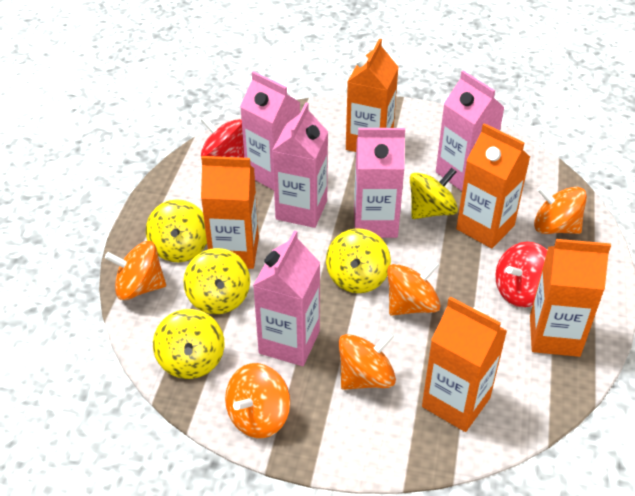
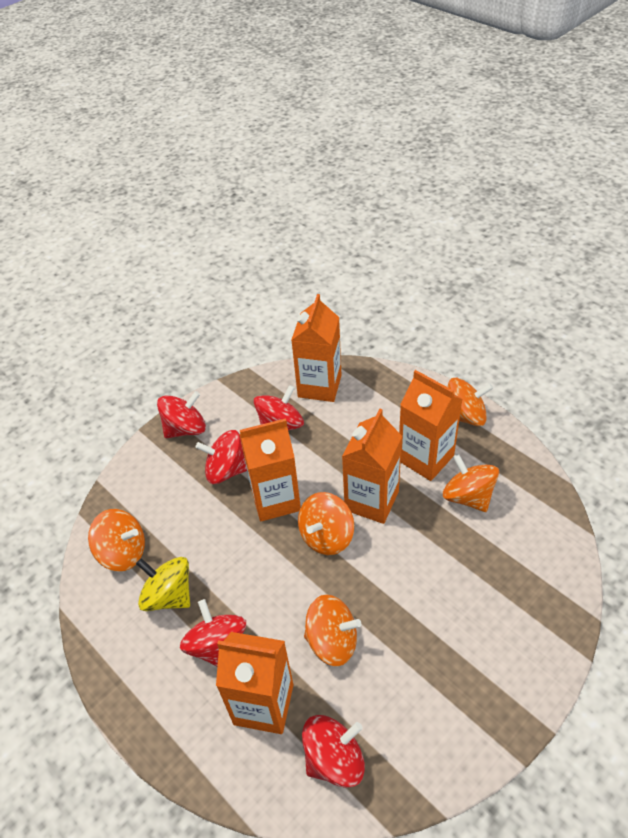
pink carton: [240,71,300,190] [253,230,320,366] [272,103,328,228] [354,128,405,238] [436,70,505,191] = 5 -> none = 0
red spinning top: [201,116,244,158] [495,242,547,307] = 2 -> [157,391,206,438] [180,599,246,666] [196,430,247,484] [254,385,304,431] [302,715,365,788] = 5
yellow spinning top: [146,199,207,263] [153,309,224,379] [183,248,250,315] [326,228,391,293] [410,168,458,219] = 5 -> [136,557,190,611] = 1

